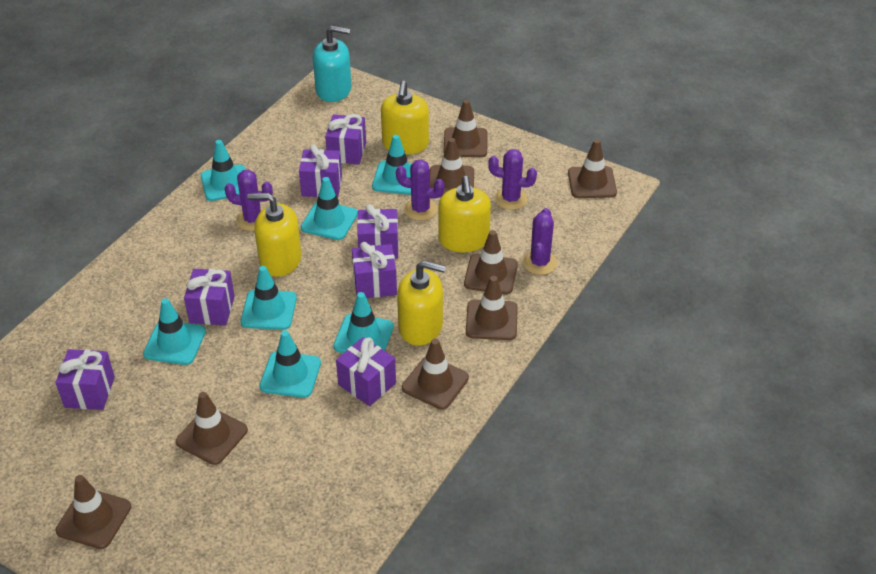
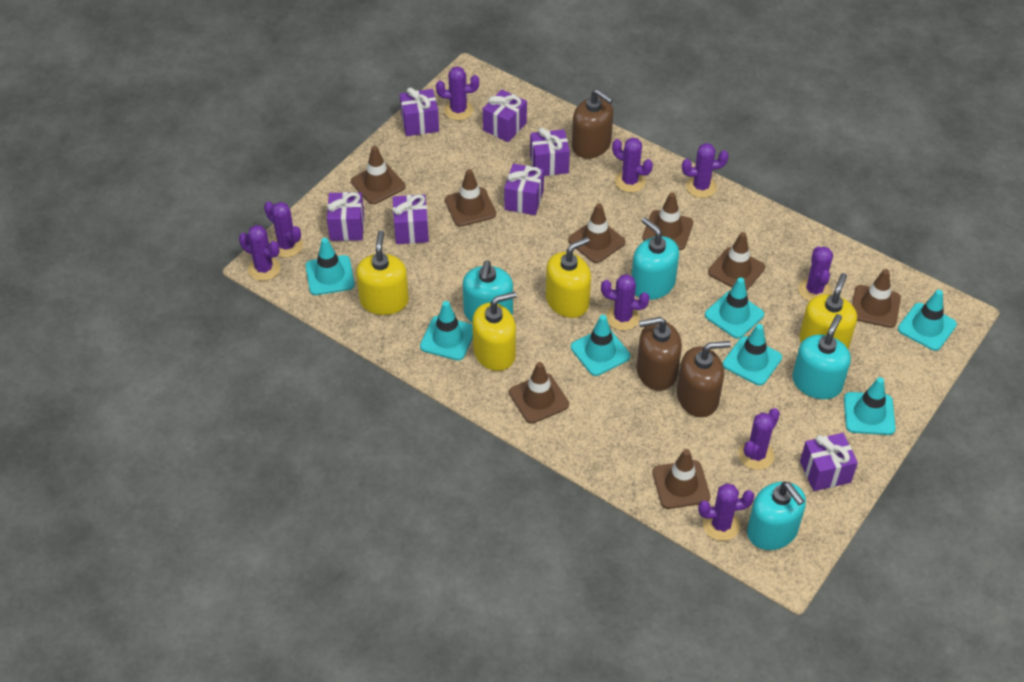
brown soap dispenser: none = 0 -> [572,89,613,159] [637,317,682,391] [677,341,731,417] = 3
purple cactus: [224,169,273,231] [396,160,445,221] [488,149,537,210] [523,208,557,275] = 4 -> [239,225,280,281] [264,201,303,258] [436,66,479,120] [601,274,650,331] [612,138,653,192] [682,143,729,198] [698,483,755,541] [738,408,780,470] [798,246,833,301] = 9
turquoise soap dispenser: [313,26,351,102] = 1 -> [463,260,513,322] [631,217,679,300] [747,481,806,550] [792,314,851,399] = 4

